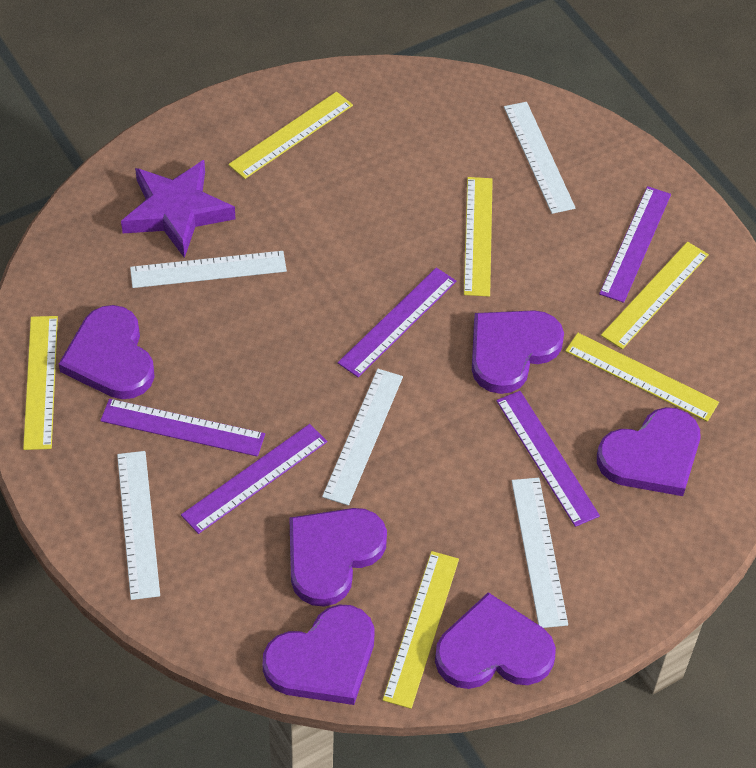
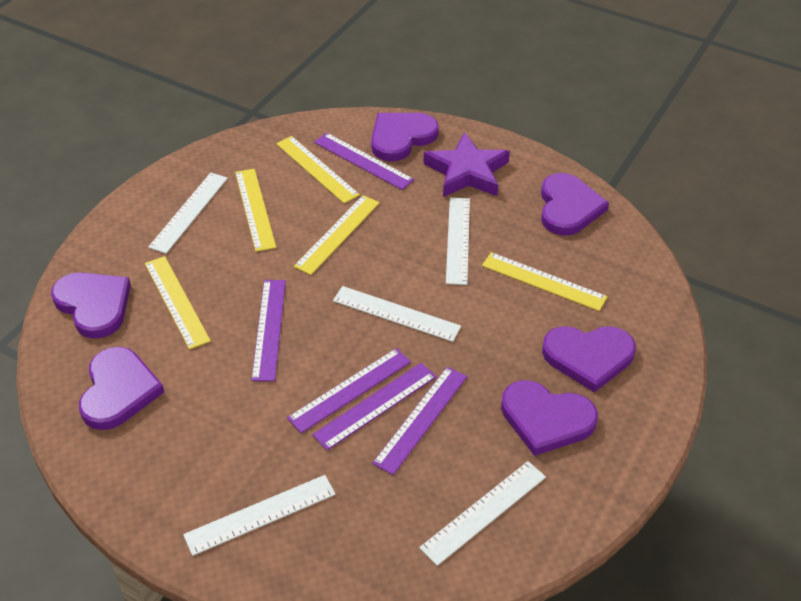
yellow ruler: [23,316,58,450] [228,92,353,179] [383,551,459,709] [464,177,493,297] [565,333,719,422] [601,242,709,349] = 6 -> [145,256,211,349] [235,169,276,252] [276,136,360,203] [294,195,380,275] [482,252,608,311] = 5

